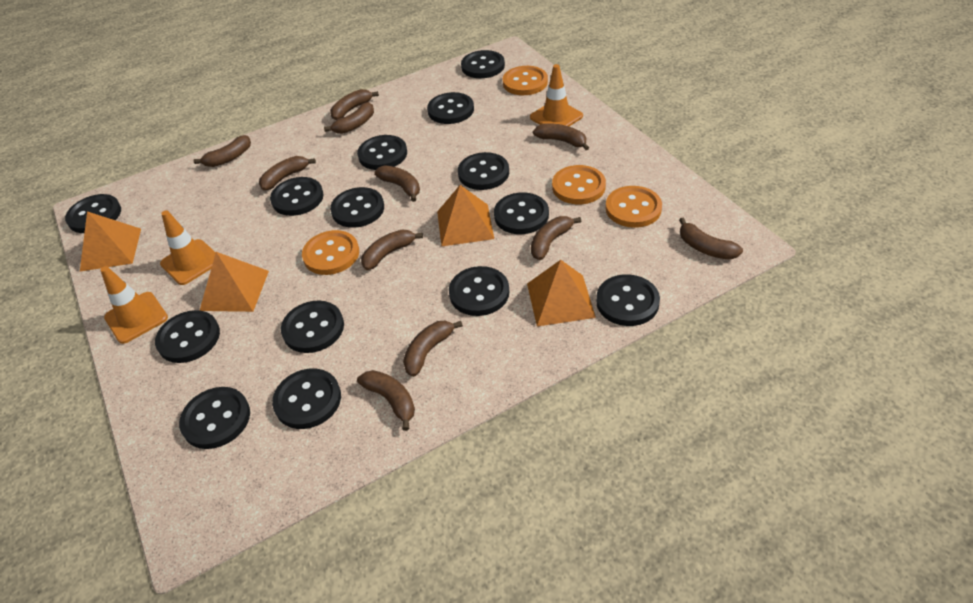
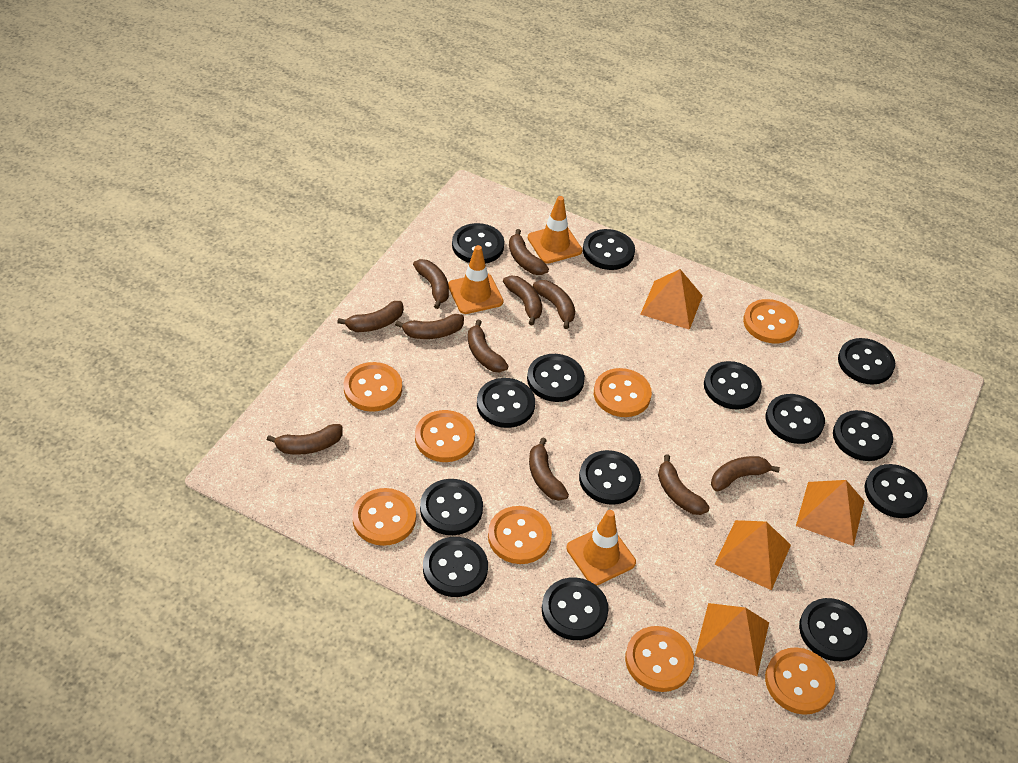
orange button: [302,230,359,275] [503,66,548,95] [552,165,606,204] [605,186,662,228] = 4 -> [344,362,402,412] [352,488,416,546] [415,410,475,462] [488,506,552,564] [594,368,652,417] [625,626,694,692] [743,299,799,343] [765,647,835,715] = 8

